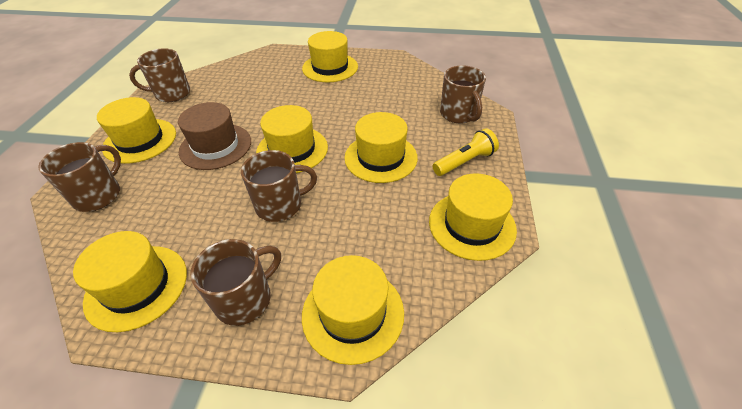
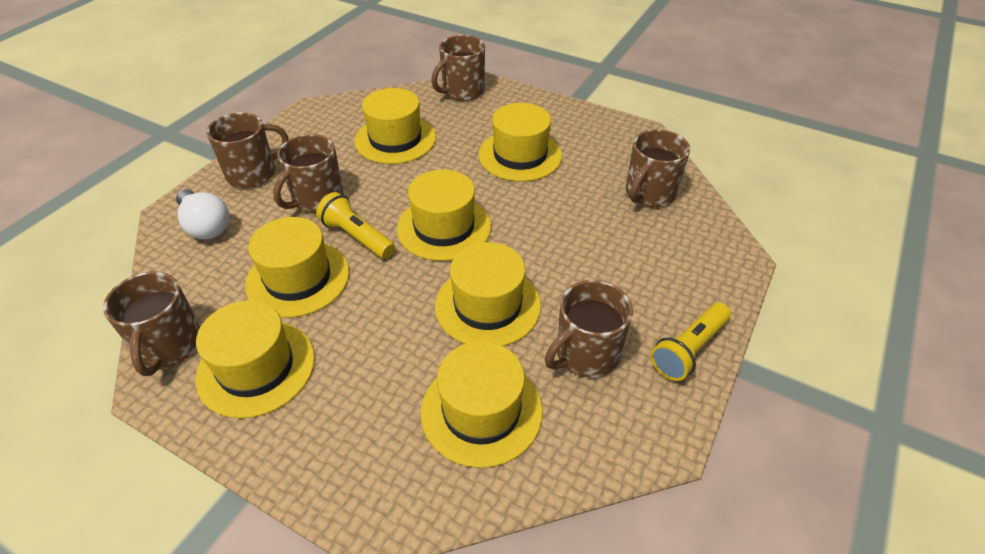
brown hat: [178,102,251,170] = 1 -> none = 0
brown mug: [38,142,121,212] [129,48,190,102] [190,239,281,326] [241,150,317,222] [440,65,486,124] = 5 -> [103,272,200,376] [206,112,288,188] [273,134,344,213] [431,35,485,101] [545,280,633,378] [626,129,690,207] = 6
white light bulb: none = 0 -> [176,189,229,239] = 1
yellow flashlight: [433,129,499,176] = 1 -> [316,192,395,259] [651,303,731,381] = 2

